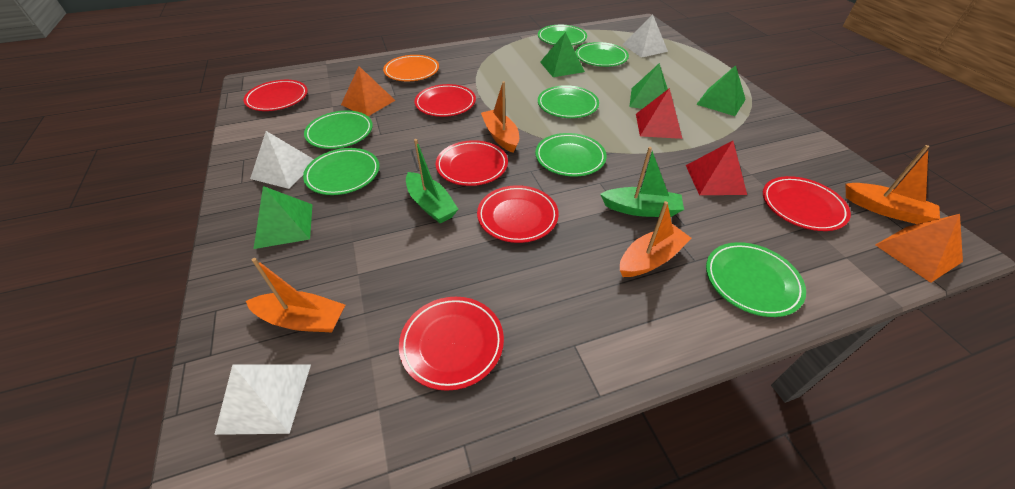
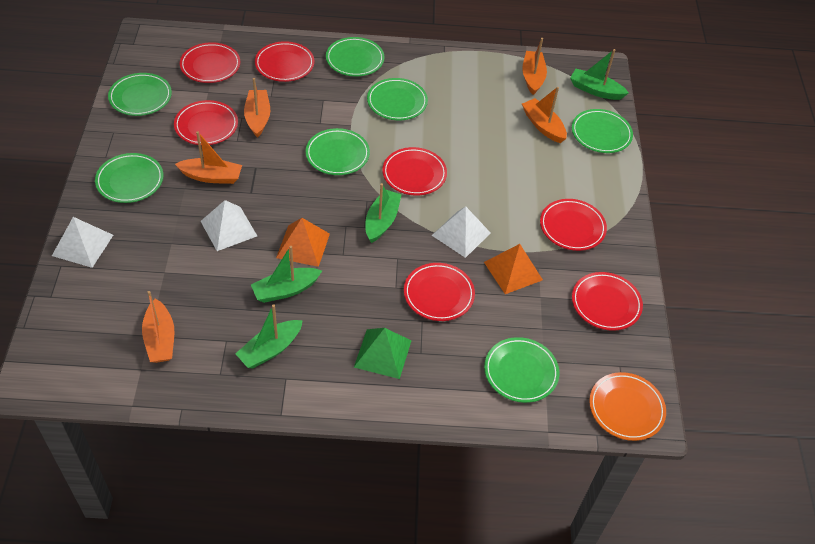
green boat: [406,139,458,224] [600,147,684,217] = 2 -> [235,304,303,369] [251,246,322,303] [365,183,402,243] [570,49,629,100] = 4
green pyramid: [254,186,313,249] [540,32,585,77] [629,63,668,109] [696,65,746,116] = 4 -> [354,328,411,379] = 1
orange boat: [246,258,345,332] [481,81,519,153] [620,201,691,277] [846,145,940,224] = 4 -> [142,291,174,363] [175,131,242,184] [244,78,270,138] [522,38,547,95] [522,87,567,143] = 5
red plate: [243,80,308,111] [399,297,504,391] [414,84,476,117] [436,140,508,186] [477,185,559,243] [763,176,851,231] = 6 -> [174,100,238,145] [180,42,240,83] [255,41,314,82] [382,147,447,195] [404,263,475,321] [540,199,607,251] [572,272,643,331] = 7
red pyramid: [636,88,682,139] [686,141,747,195] = 2 -> none = 0

